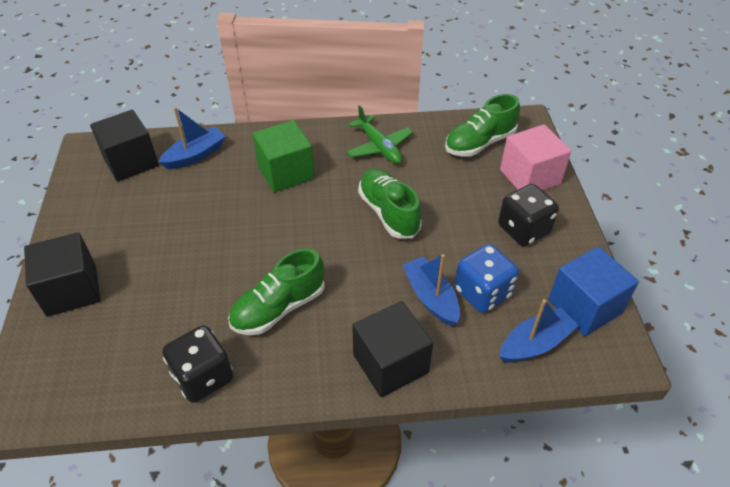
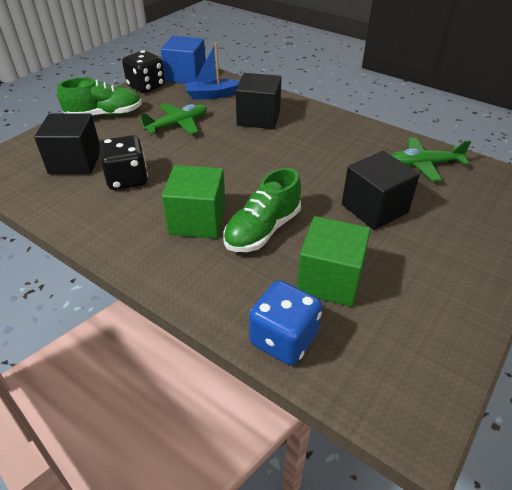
blue boat: [158,107,226,169] [402,254,460,326] [500,299,579,362] = 3 -> [185,43,240,100] = 1
green cube: [253,120,314,193] = 1 -> [162,165,226,238] [297,216,371,307] = 2
green plane: [346,105,413,164] = 1 -> [140,103,207,134] [391,138,471,181] = 2
green shoe: [228,248,325,335] [358,168,422,238] [445,94,520,157] = 3 -> [57,78,142,116] [223,168,301,252] = 2
pink cube: [500,124,571,190] = 1 -> none = 0

